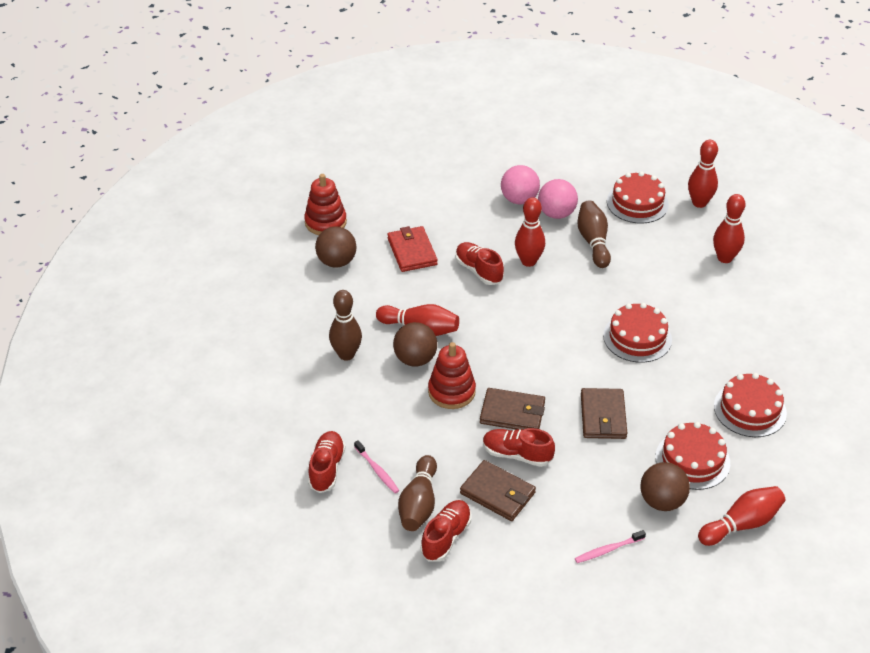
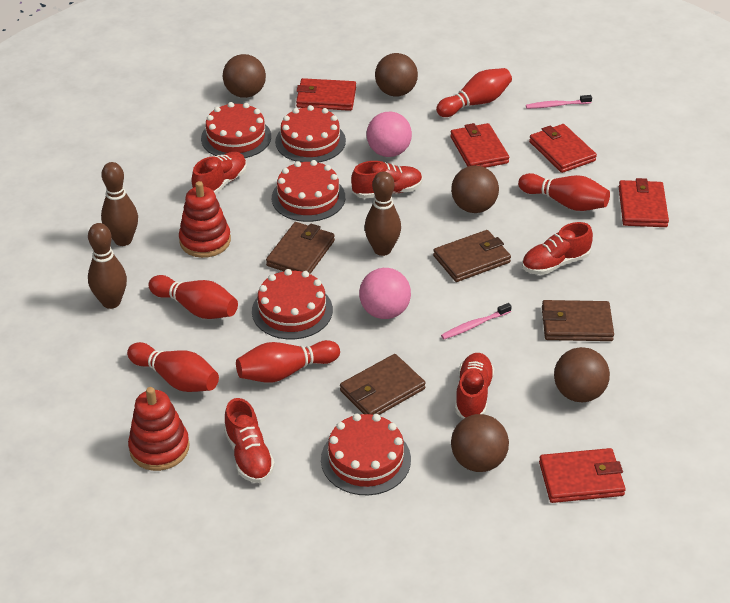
brown ball: [315,226,357,268] [393,322,437,367] [640,462,690,511] = 3 -> [223,54,266,98] [375,53,418,97] [451,165,499,213] [451,414,509,472] [554,347,610,402] = 5
brown wallet: [460,460,536,521] [480,388,545,430] [581,388,627,439] = 3 -> [266,222,335,274] [340,354,426,415] [433,230,511,282] [542,300,614,341] = 4
red cake: [603,303,672,363] [607,171,669,224] [655,422,730,490] [714,373,787,437] = 4 -> [201,102,271,158] [252,269,333,339] [272,160,345,222] [275,105,346,163] [321,414,411,495] = 5
red shoe: [308,431,346,493] [420,500,471,562] [455,242,504,285] [483,428,555,467] = 4 -> [192,152,247,195] [224,398,275,483] [351,161,423,199] [455,353,494,418] [522,222,593,275] = 5
red wallet: [387,226,438,272] = 1 -> [296,78,356,111] [450,123,509,168] [529,124,597,173] [539,448,626,503] [619,178,669,227] = 5

